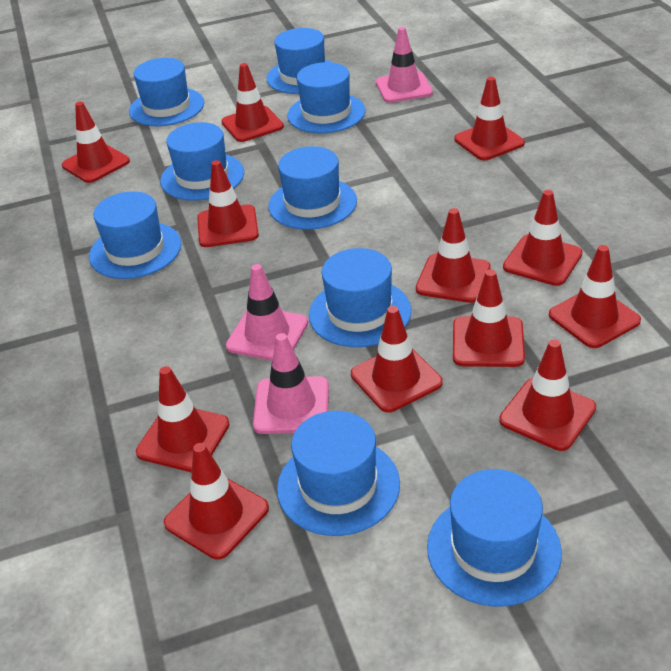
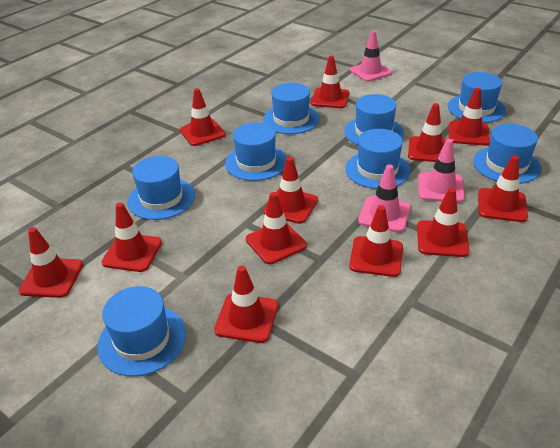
blue hat: [89,191,181,279] [129,58,204,126] [160,122,244,201] [267,28,330,94] [268,146,357,230] [277,411,400,536] [287,62,365,134] [309,248,411,347] [427,469,562,607] = 9 -> [97,286,186,376] [127,156,195,220] [225,122,287,181] [263,83,320,134] [344,94,404,145] [345,129,411,189] [448,72,506,123] [473,124,541,184] = 8

